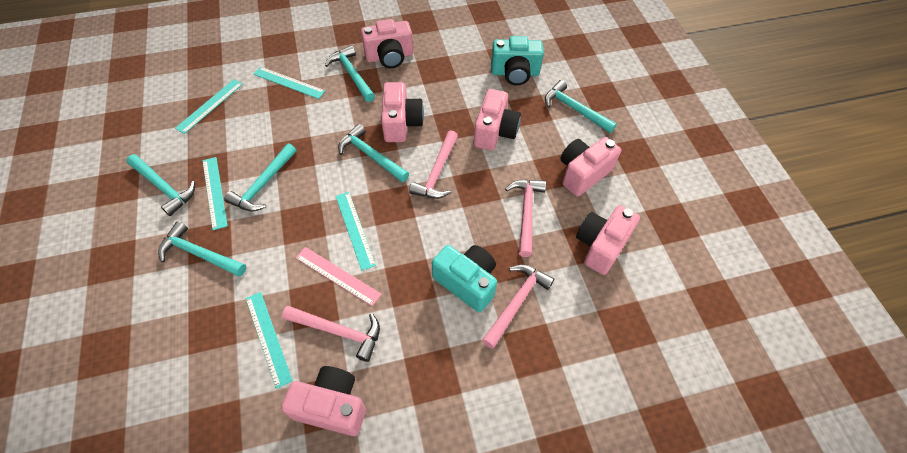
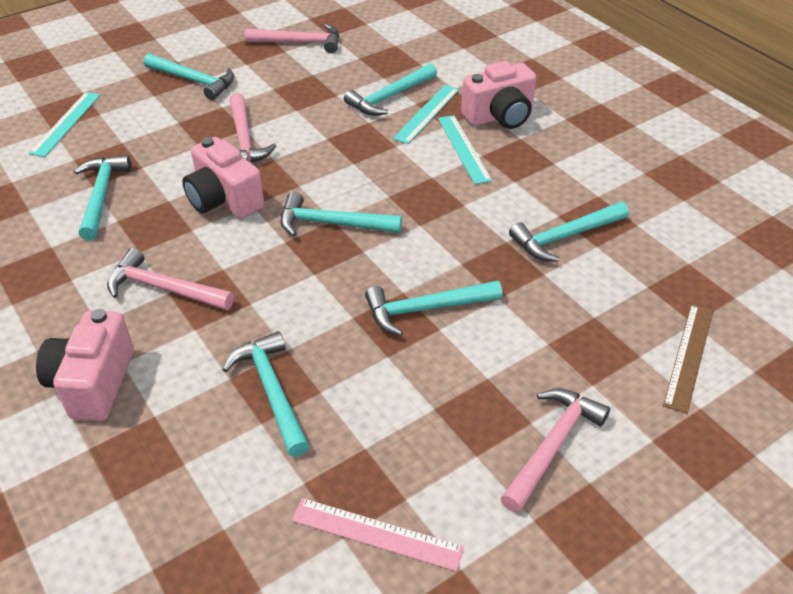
brown ruler: none = 0 -> [663,304,714,414] = 1
pink camera: [281,366,366,436] [361,19,413,68] [381,82,424,142] [474,89,521,151] [560,137,621,196] [576,205,640,275] = 6 -> [36,309,134,421] [182,137,264,219] [461,61,536,129] = 3
turquoise camera: [432,245,497,312] [491,36,544,85] = 2 -> none = 0
turquoise hammer: [126,154,195,216] [158,221,246,277] [224,143,296,211] [325,45,375,102] [338,124,409,182] [545,80,617,133] = 6 -> [74,155,131,240] [144,53,234,100] [222,331,309,457] [281,192,402,236] [344,63,437,116] [365,281,502,336] [509,202,629,262] = 7
turquoise ruler: [175,79,243,134] [202,157,228,230] [246,292,293,389] [253,67,325,99] [336,192,376,271] = 5 -> [29,92,100,157] [393,85,459,144] [438,115,492,184] = 3

